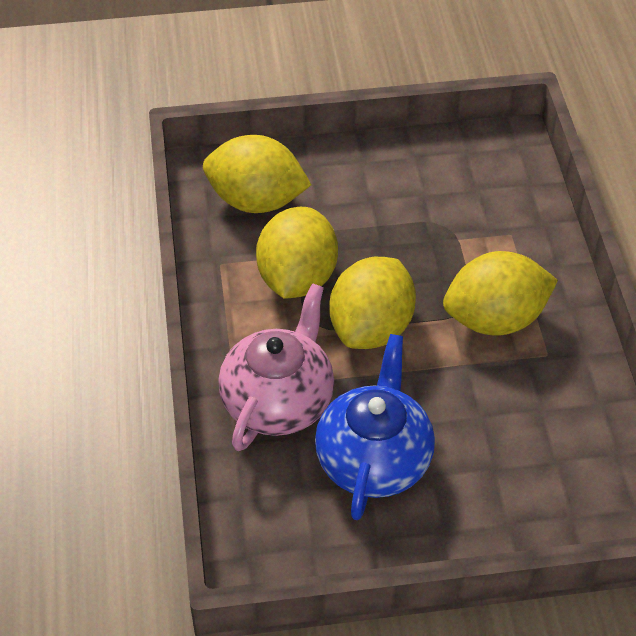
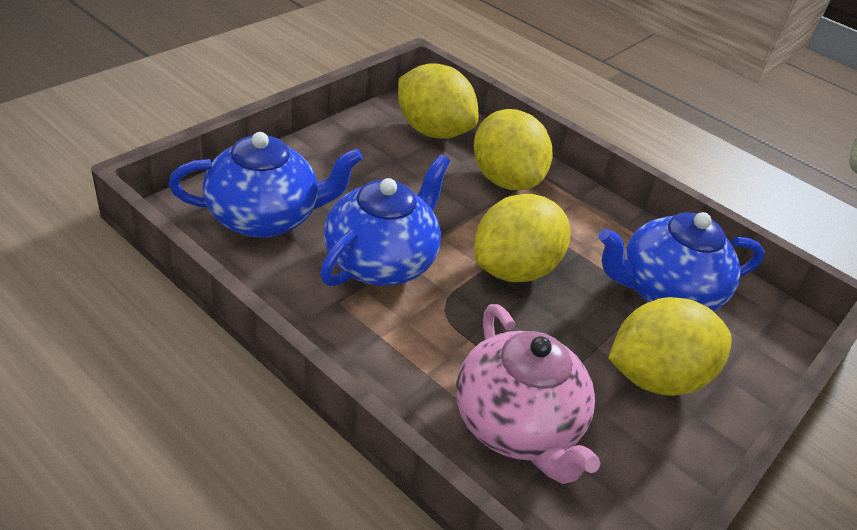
blue teapot: [315,334,435,520] = 1 -> [169,132,363,238] [320,154,450,286] [598,212,765,311] = 3

